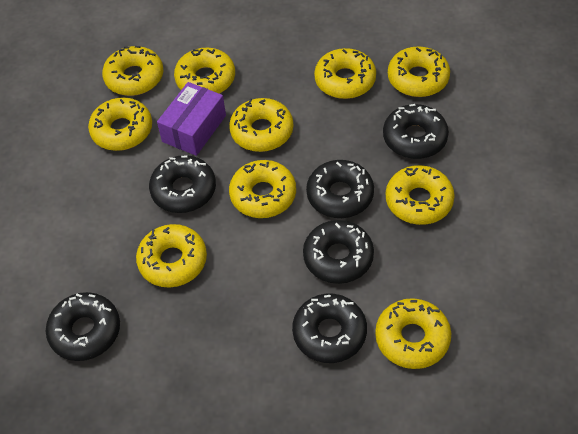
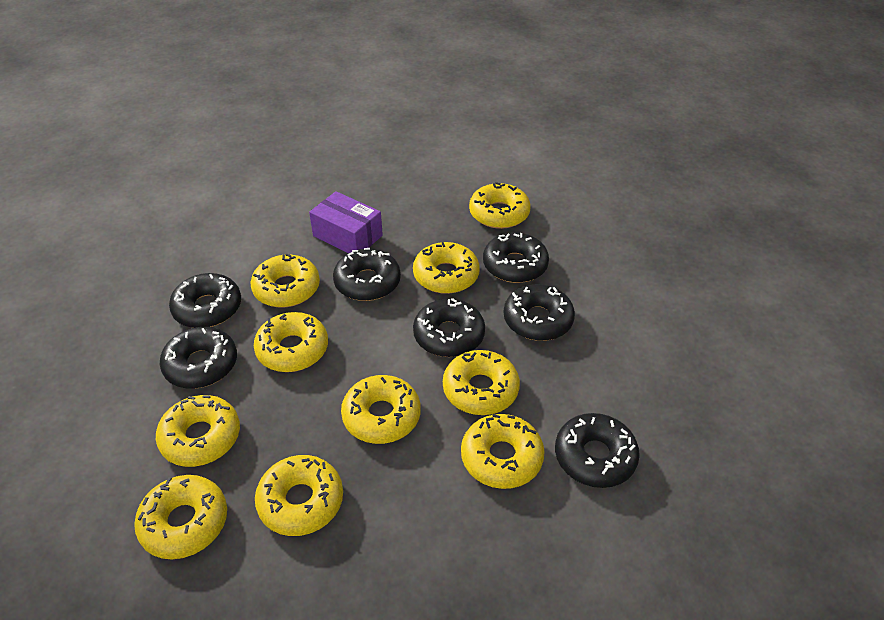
black donut: [46,292,120,361] [149,155,216,213] [292,294,367,363] [303,220,374,284] [306,160,374,218] [383,104,449,159] = 6 -> [160,327,237,389] [169,273,241,328] [333,248,401,301] [413,298,485,357] [483,232,549,283] [503,284,575,341] [555,413,640,488] = 7

